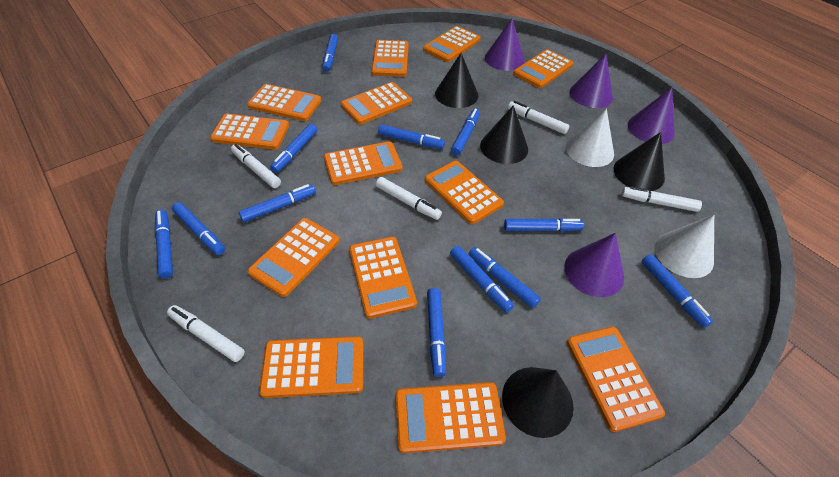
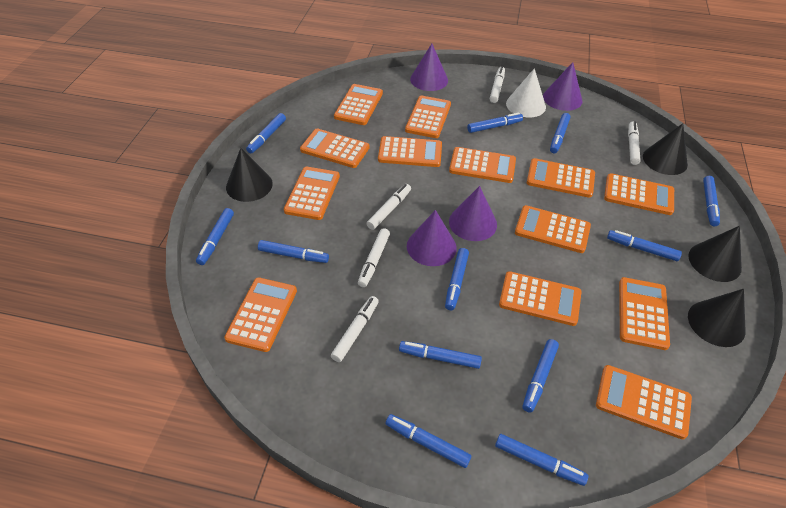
white cone: [566,109,614,167] [655,215,714,278] = 2 -> [506,68,546,117] = 1

